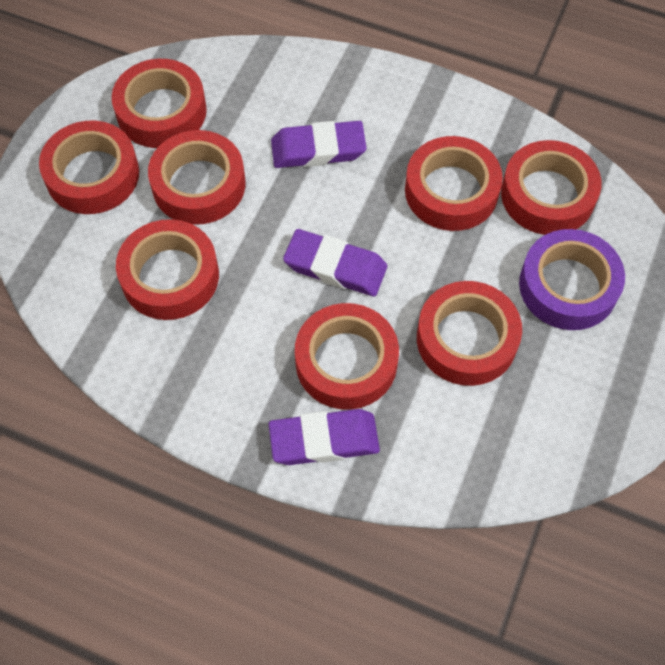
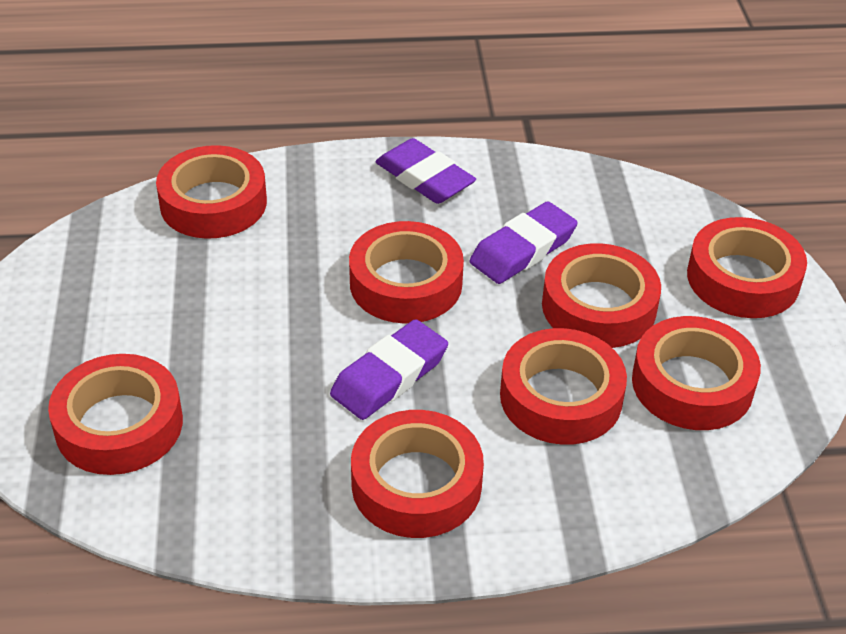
purple tape: [519,229,625,330] = 1 -> none = 0

